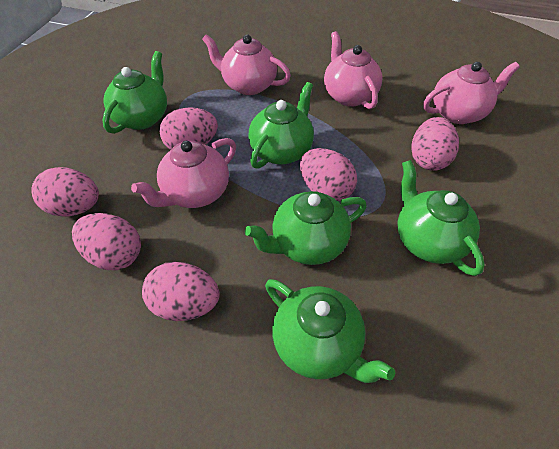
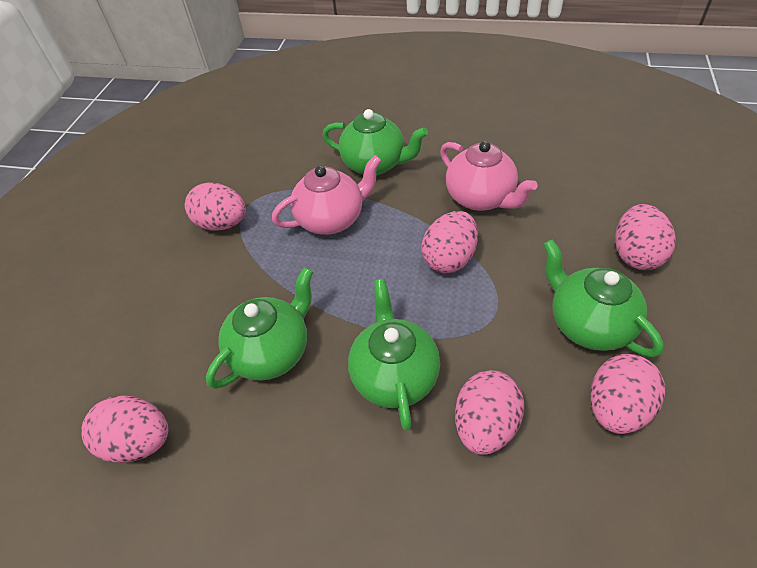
green teapot: [102,51,167,134] [245,191,367,265] [248,82,314,169] [265,279,395,383] [397,160,485,276] = 5 -> [206,267,313,389] [323,109,428,175] [348,279,440,431] [543,239,664,357] = 4
pink teapot: [131,138,236,208] [202,34,291,95] [324,31,383,109] [423,62,520,124] = 4 -> [272,155,382,235] [440,141,538,211] = 2

